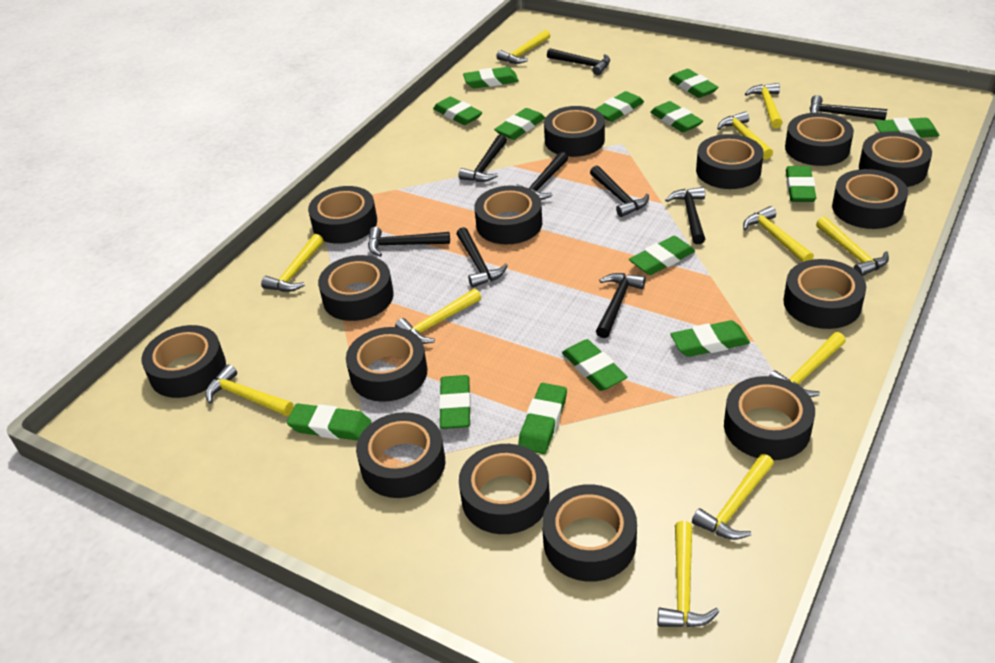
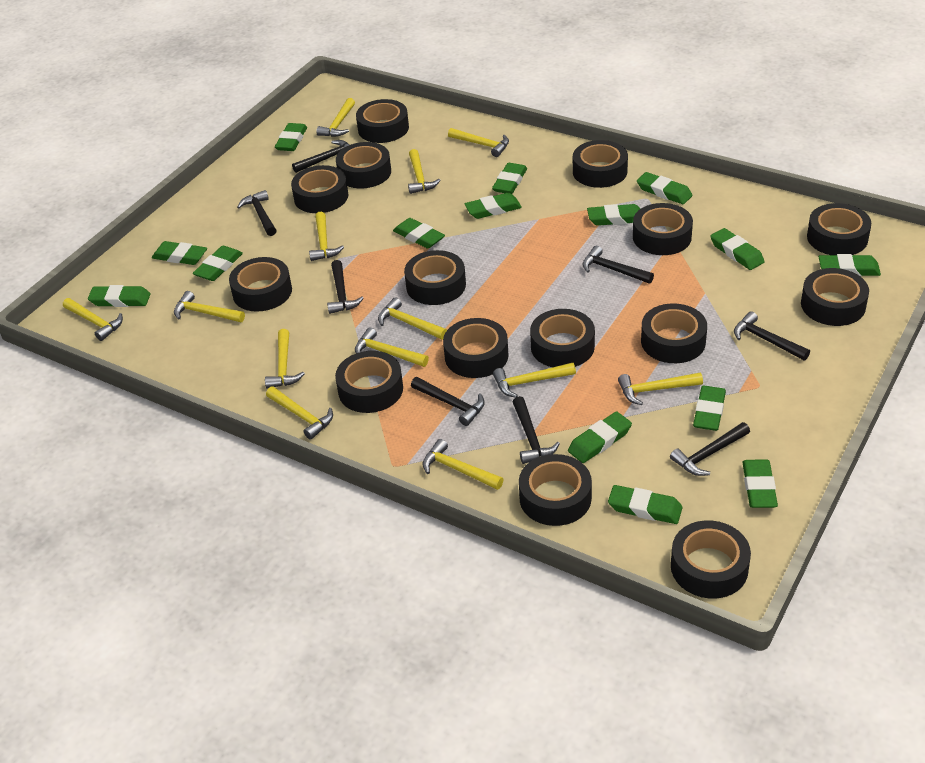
black hammer: [368,227,450,257] [457,227,508,288] [458,135,507,182] [514,152,568,200] [547,48,610,75] [590,165,649,217] [596,273,646,338] [665,187,705,244] [810,95,887,120] = 9 -> [237,190,276,236] [292,140,349,173] [327,260,364,314] [411,377,485,426] [513,396,560,464] [582,246,654,284] [670,422,750,476] [734,311,810,360] = 8
green eraser: [287,404,371,441] [433,97,482,125] [439,375,471,429] [463,67,519,89] [494,108,545,140] [518,383,567,454] [562,339,627,391] [595,91,644,122] [629,236,695,275] [650,101,703,132] [669,69,719,98] [671,320,750,357] [786,166,816,202] [874,117,939,138] = 14 -> [88,285,150,307] [152,241,207,265] [193,246,243,281] [275,123,307,151] [393,218,445,249] [464,193,522,219] [492,163,527,194] [568,411,632,463] [587,204,640,226] [608,485,683,524] [637,172,693,204] [693,386,726,431] [710,228,765,270] [742,459,778,508] [819,254,881,277] = 15
yellow hammer: [206,364,293,416] [261,234,324,292] [395,289,481,344] [496,30,550,64] [658,521,719,627] [692,454,774,540] [717,111,773,159] [743,206,814,262] [745,83,783,128] [769,332,846,397] [816,217,889,276] = 11 -> [63,298,123,341] [174,291,245,322] [265,329,305,389] [266,387,333,440] [309,212,344,261] [316,98,355,137] [355,328,429,367] [378,297,447,340] [408,149,440,194] [422,439,504,490] [448,128,509,157] [493,363,576,398] [618,373,703,405] = 13

